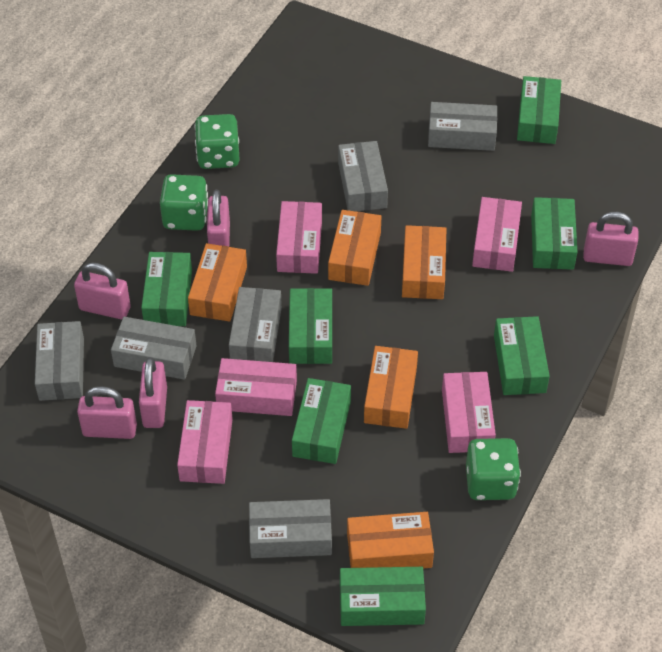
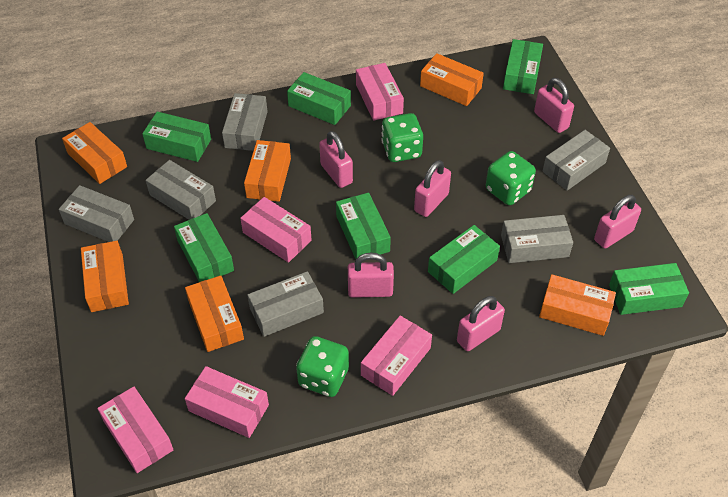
orange box: [188,243,247,322] [328,210,382,286] [347,512,434,568] [364,346,418,429] [402,225,447,299] = 5 -> [62,122,127,184] [81,241,129,312] [185,276,244,352] [244,140,291,202] [420,53,484,106] [539,274,616,336] = 6
pink padlock: [74,263,131,320] [77,386,137,439] [139,357,167,428] [207,189,230,246] [583,212,639,266] = 5 -> [319,131,353,188] [348,253,394,298] [414,160,451,217] [457,296,505,351] [534,78,574,133] [594,195,641,249] = 6

